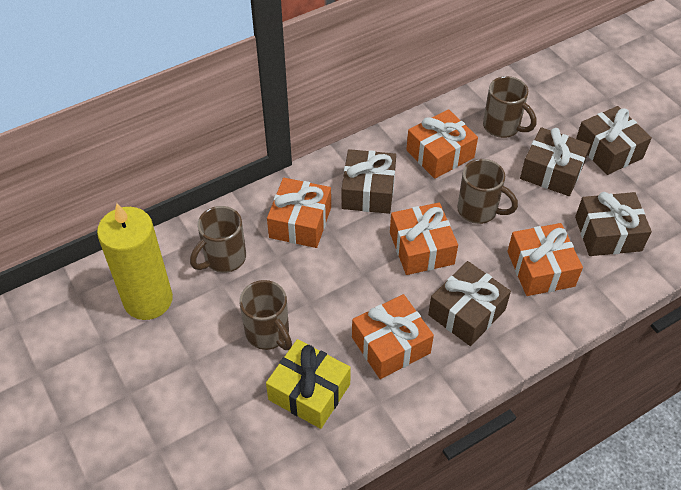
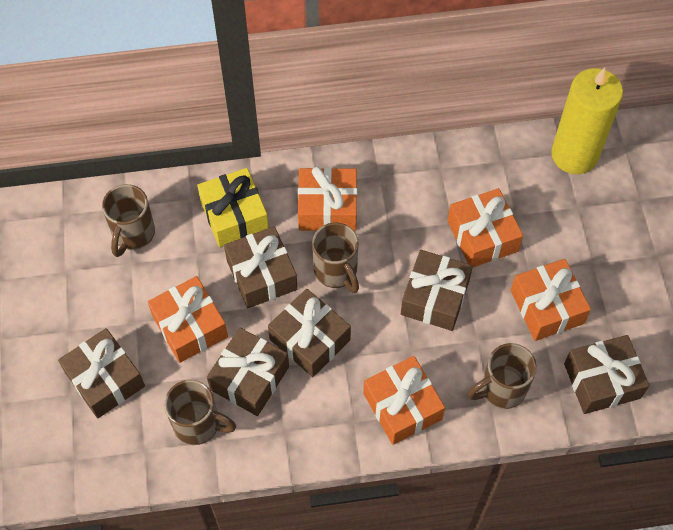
brown gift: [341,149,396,214] [428,261,511,346] [520,127,591,196] [575,192,652,256] [576,106,652,175] = 5 -> [58,328,145,418] [207,328,289,416] [224,226,298,308] [268,289,351,377] [401,250,473,331] [564,335,649,414] = 6

